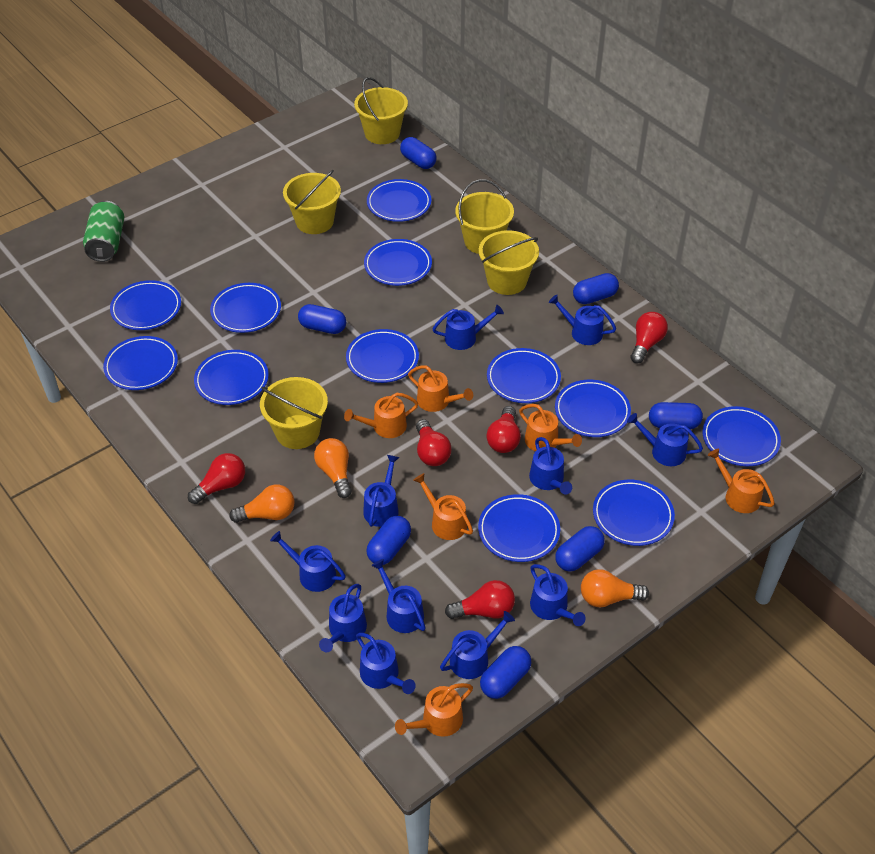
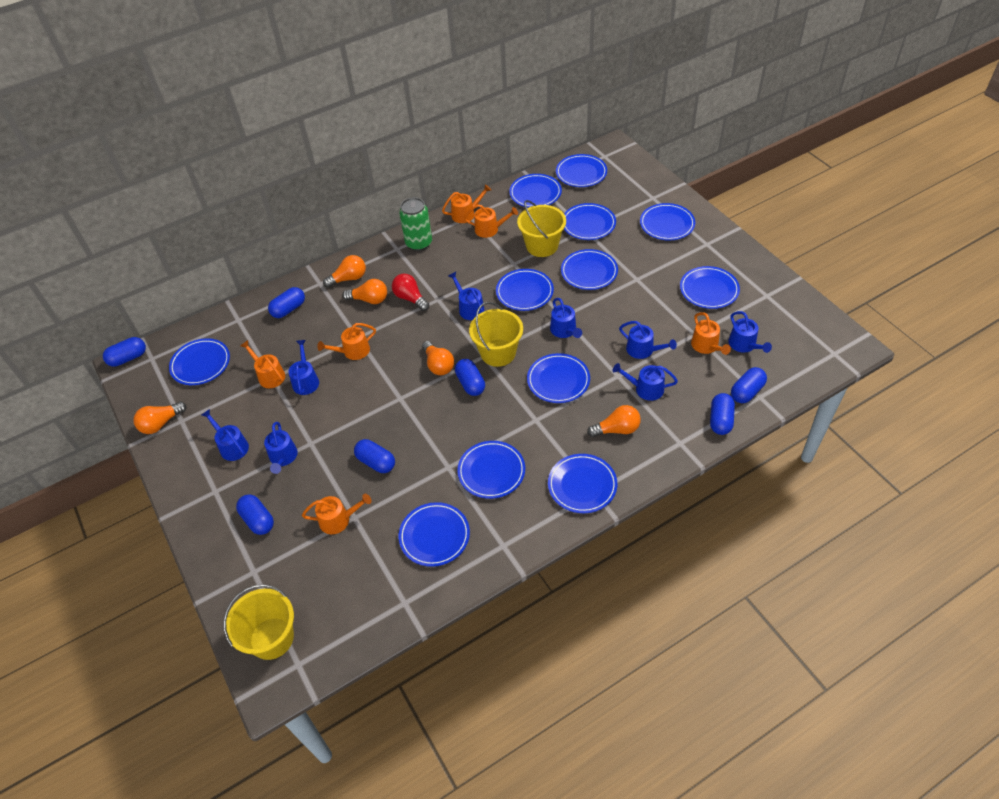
blue watering can: [270,531,346,592] [319,584,367,652] [356,633,416,694] [363,455,400,527] [371,559,426,633] [433,305,504,350] [440,611,515,679] [529,437,572,495] [530,564,586,626] [549,295,616,345] [627,413,703,466] = 11 -> [201,409,249,461] [264,422,298,474] [288,340,319,395] [448,272,485,320] [550,298,582,338] [612,363,678,401] [619,321,677,359] [728,311,772,353] = 8
orange light bulb: [229,484,295,523] [314,438,352,498] [581,569,649,607] = 3 -> [134,402,186,434] [323,255,366,288] [342,279,387,304] [422,341,454,375] [587,405,641,437] = 5
red light bulb: [188,453,245,504] [416,419,452,466] [445,580,515,619] [486,406,521,453] [630,312,668,363] = 5 -> [392,273,429,311] = 1
yellow bucket: [260,377,328,449] [283,170,341,234] [354,77,408,144] [455,179,514,254] [479,230,539,295] = 5 -> [223,585,294,660] [469,302,523,367] [517,200,566,257] = 3

